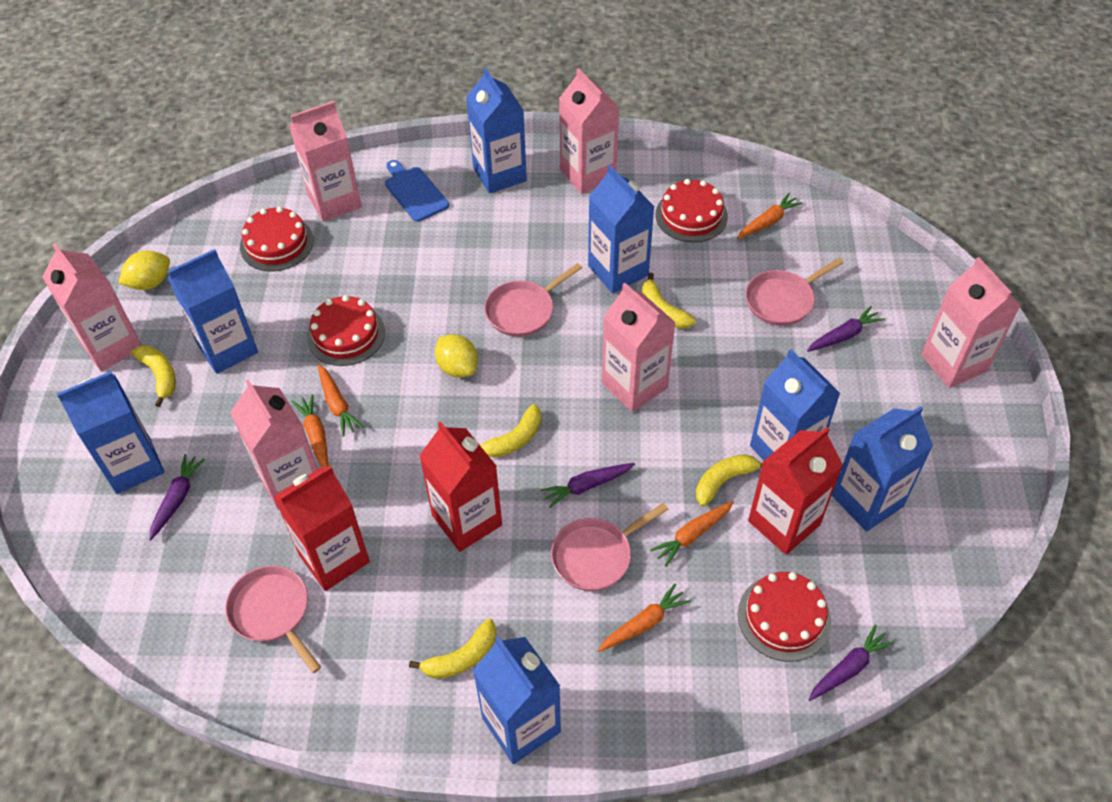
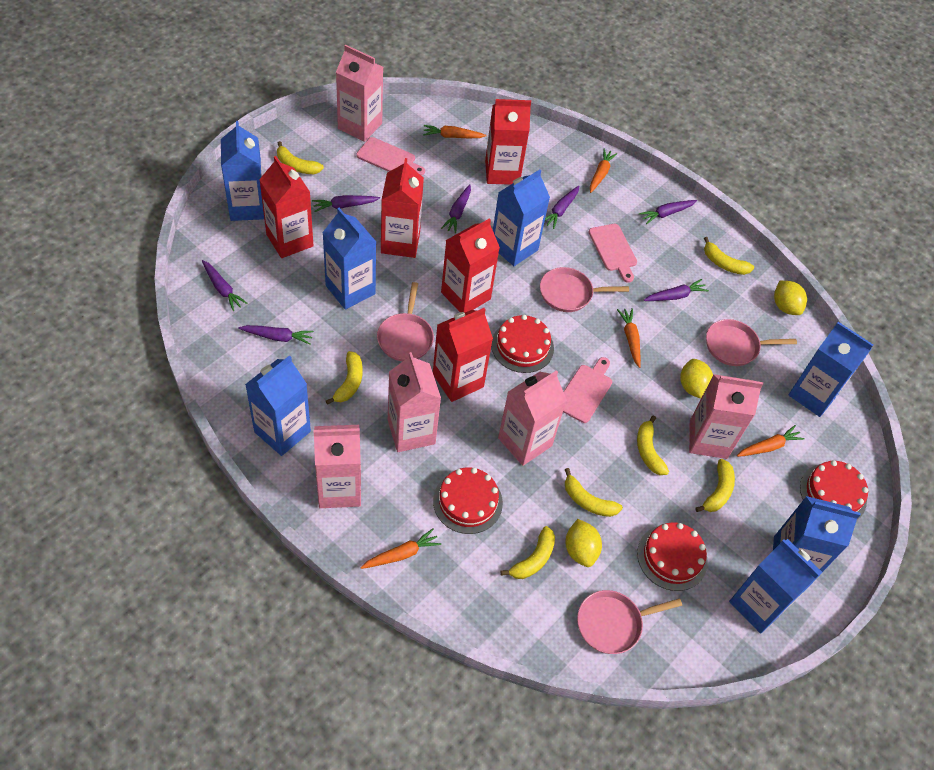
blue cutting board: [385,160,449,222] = 1 -> none = 0
pink carton: [42,243,142,371] [230,379,318,510] [289,101,362,222] [559,68,619,194] [602,283,676,412] [921,257,1021,388] = 6 -> [314,425,361,508] [336,45,383,142] [388,352,441,452] [498,370,567,466] [689,374,763,459] = 5
pink cutting board: none = 0 -> [356,137,425,176] [563,357,612,423] [589,224,637,283] = 3
purple carrot: [149,454,206,540] [540,463,635,508] [807,306,885,352] [808,625,894,701] = 4 -> [202,260,248,311] [238,325,314,345] [312,195,380,212] [441,184,471,233] [545,186,579,229] [639,200,697,224] [644,279,709,301] = 7
red carton: [274,466,370,591] [419,422,502,552] [748,427,843,555] = 3 -> [259,156,313,258] [381,158,424,258] [433,308,493,402] [441,218,500,313] [485,99,531,185] = 5
yellow banana: [131,345,176,407] [409,619,496,679] [480,404,541,458] [642,273,696,329] [696,454,763,507] = 5 -> [277,141,324,174] [326,351,363,405] [500,526,555,579] [565,468,623,517] [637,416,669,475] [695,459,735,512] [704,237,754,275] = 7
yellow lemon: [118,251,170,290] [435,334,478,377] = 2 -> [565,519,602,567] [680,359,713,399] [774,281,807,315] = 3

